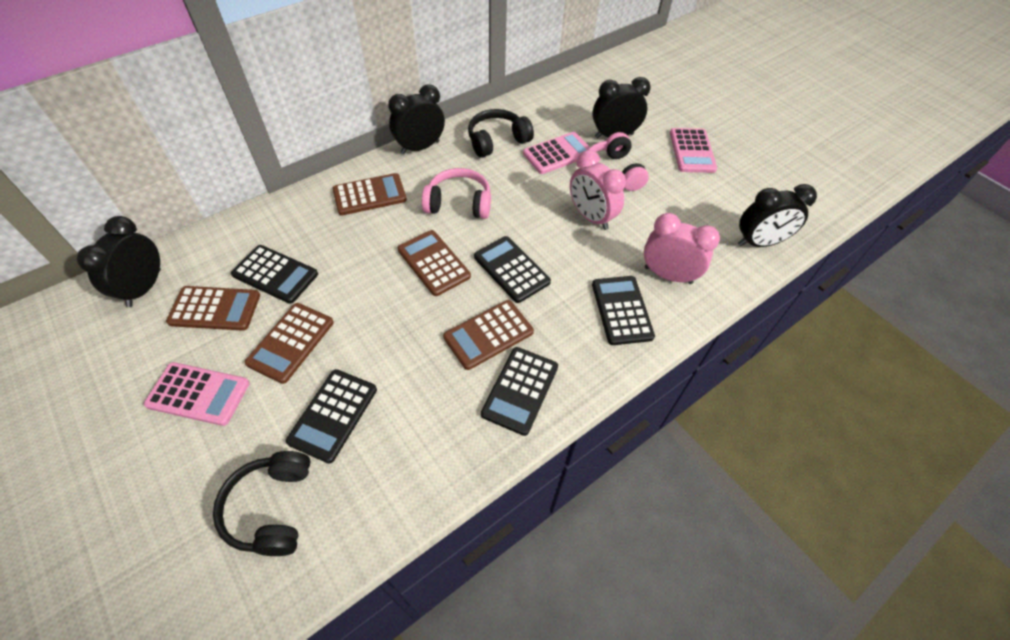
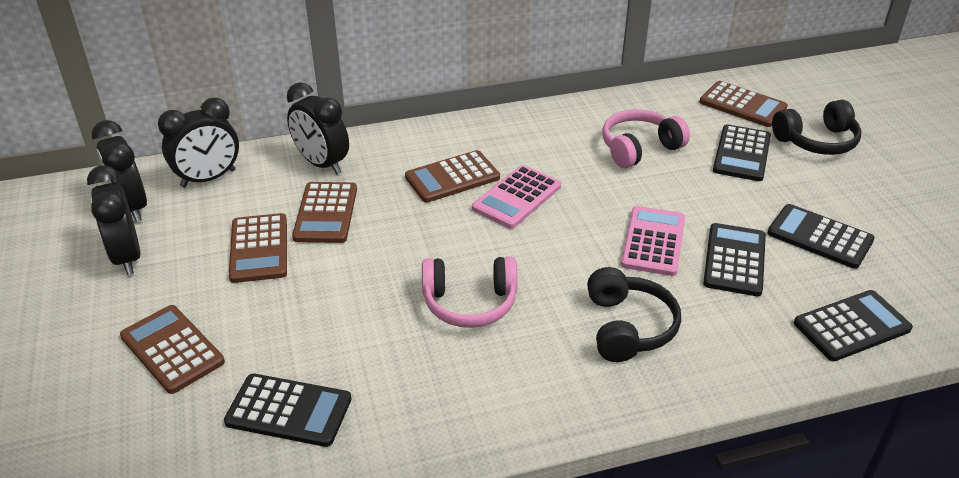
pink calculator: [144,362,250,426] [523,132,590,174] [670,128,717,173] = 3 -> [472,165,561,229] [621,206,685,276] = 2
pink clock: [570,150,626,230] [644,213,720,284] = 2 -> none = 0

